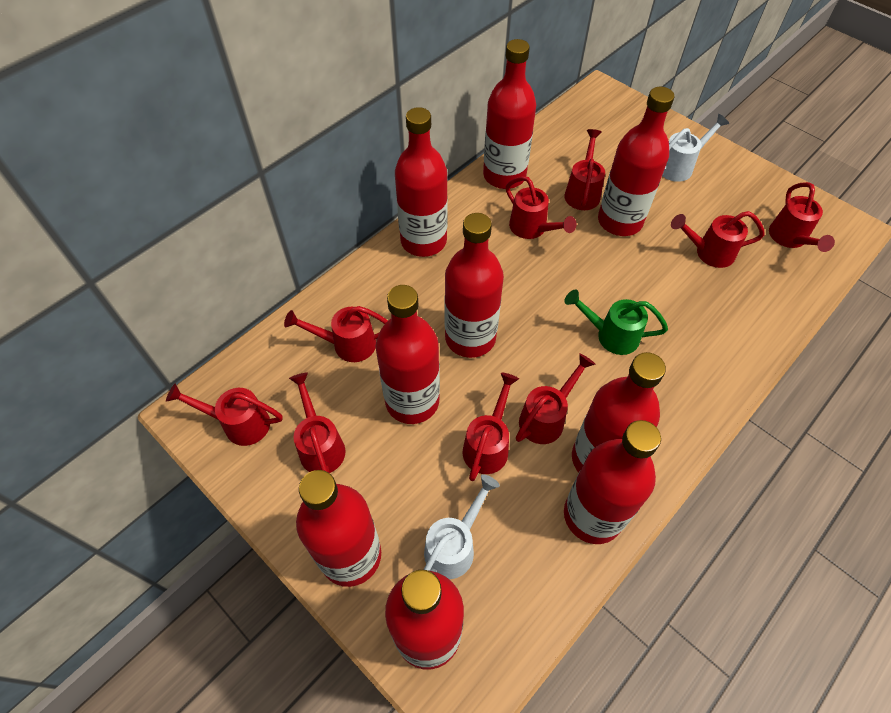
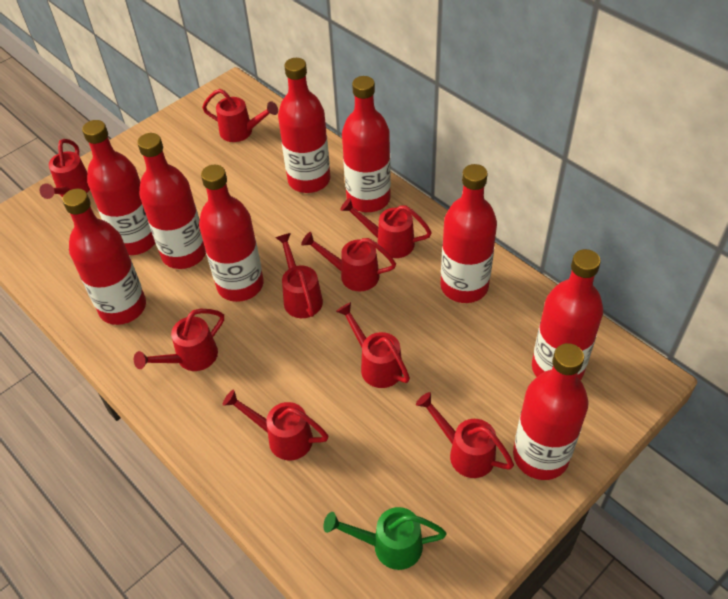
white watering can: [424,474,500,579] [662,114,729,182] = 2 -> none = 0

